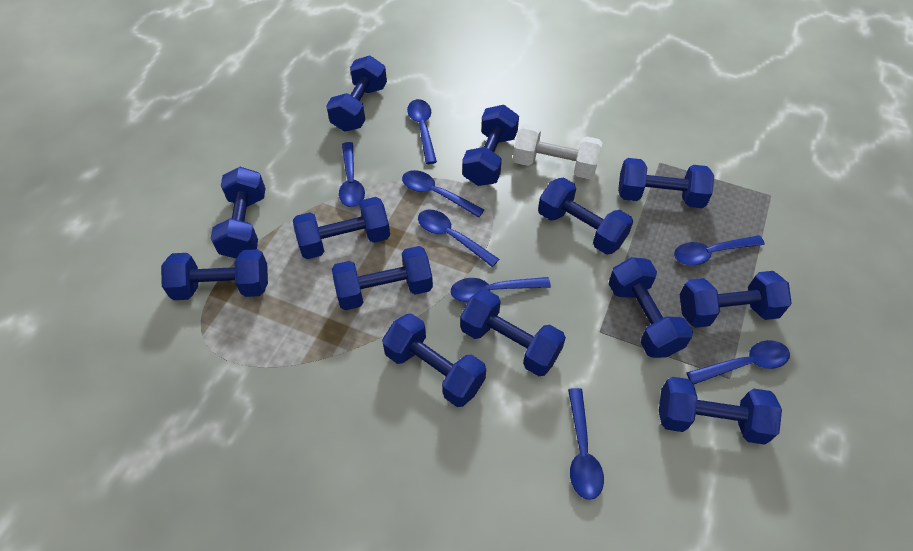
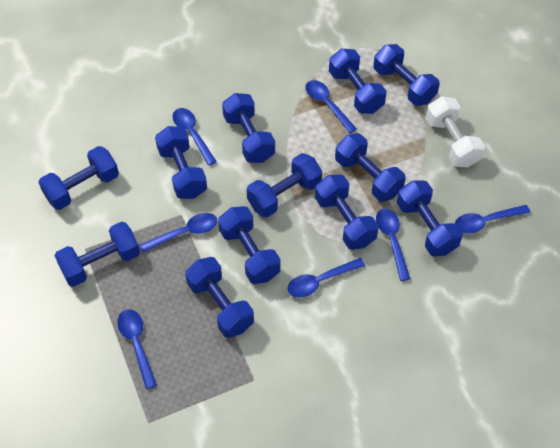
blue dumbbell: [161,249,268,300] [210,167,266,259] [293,197,390,259] [326,56,387,132] [332,246,433,310] [382,313,486,407] [460,289,566,376] [462,105,519,186] [538,177,633,255] [609,257,693,358] [618,158,714,208] [659,377,782,445] [680,271,792,328] = 13 -> [38,146,119,210] [55,222,140,287] [155,126,207,199] [185,257,254,338] [218,206,281,284] [222,93,275,163] [247,153,322,217] [315,174,379,250] [329,48,387,114] [335,133,406,202] [373,44,440,106] [397,180,463,257] = 12
blue spoon: [339,142,365,207] [402,170,484,218] [407,99,437,164] [418,210,499,267] [451,277,551,302] [568,388,604,500] [674,235,765,265] [687,340,790,384] = 8 -> [117,309,157,389] [139,213,217,253] [172,108,217,166] [287,258,365,297] [306,80,357,133] [376,209,410,281] [455,205,530,234] = 7

